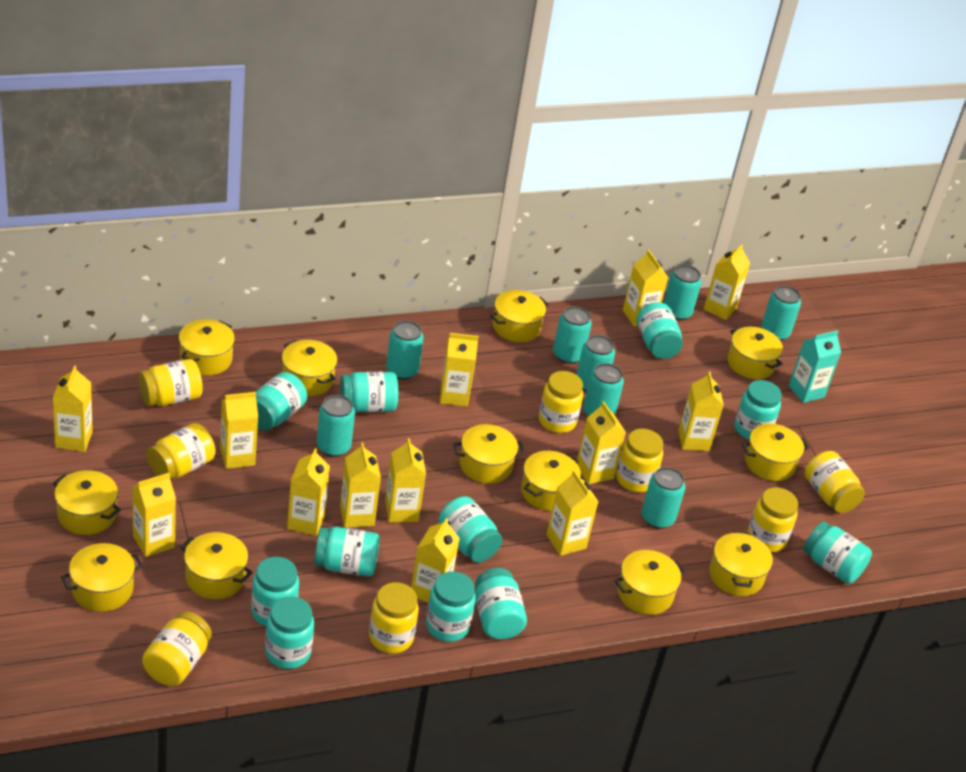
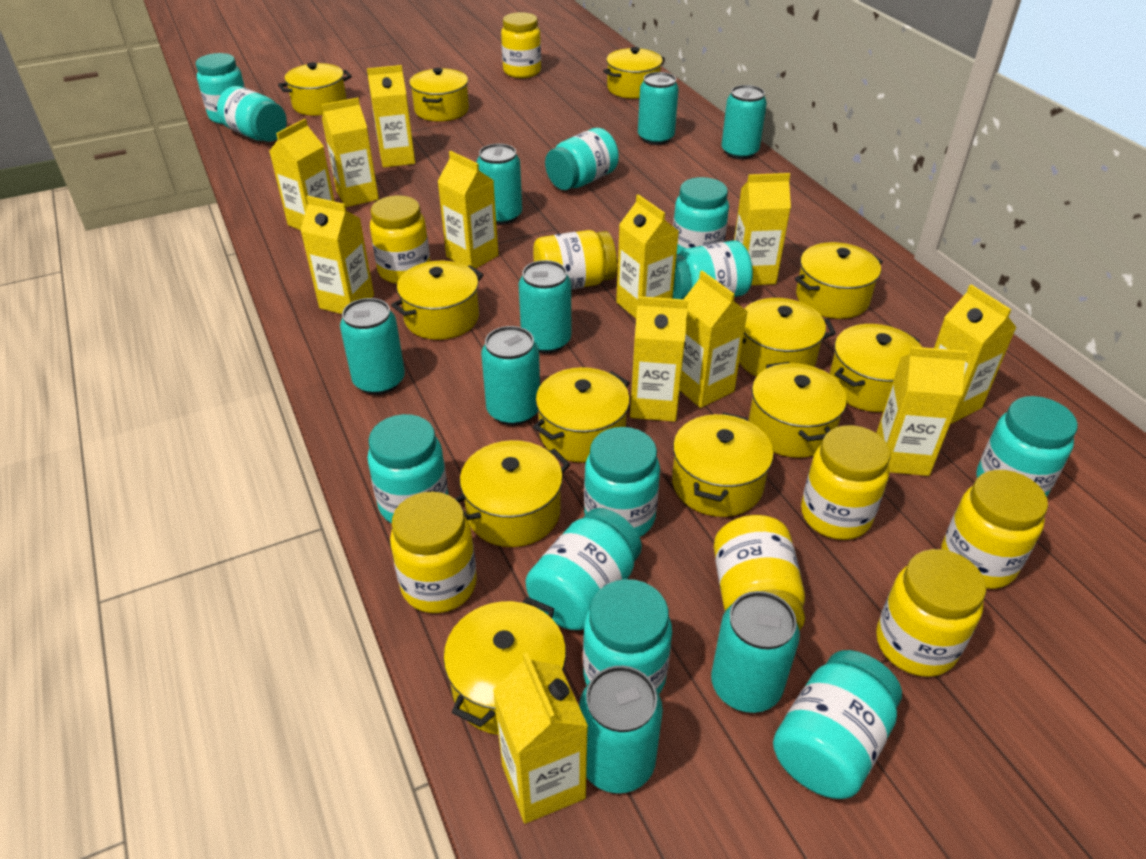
turquoise carton: [789,330,841,403] = 1 -> none = 0
yellow carton: [53,365,93,452] [132,473,176,557] [220,392,258,469] [287,448,330,536] [340,442,381,528] [385,438,426,523] [411,518,460,603] [440,333,479,407] [546,470,598,556] [577,401,626,484] [623,250,669,326] [679,372,724,451] [704,245,750,320] = 13 -> [269,119,335,230] [300,196,374,314] [322,98,379,207] [367,65,415,168] [437,151,498,269] [493,652,588,824] [616,194,679,318] [630,296,688,422] [680,271,748,408] [734,173,791,285] [876,347,968,476] [934,284,1017,424] = 12

